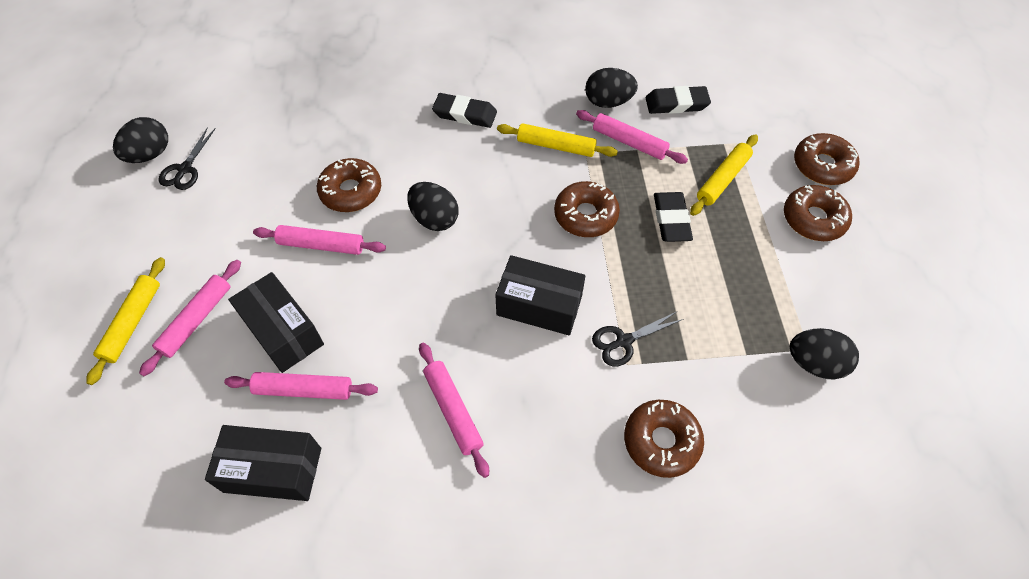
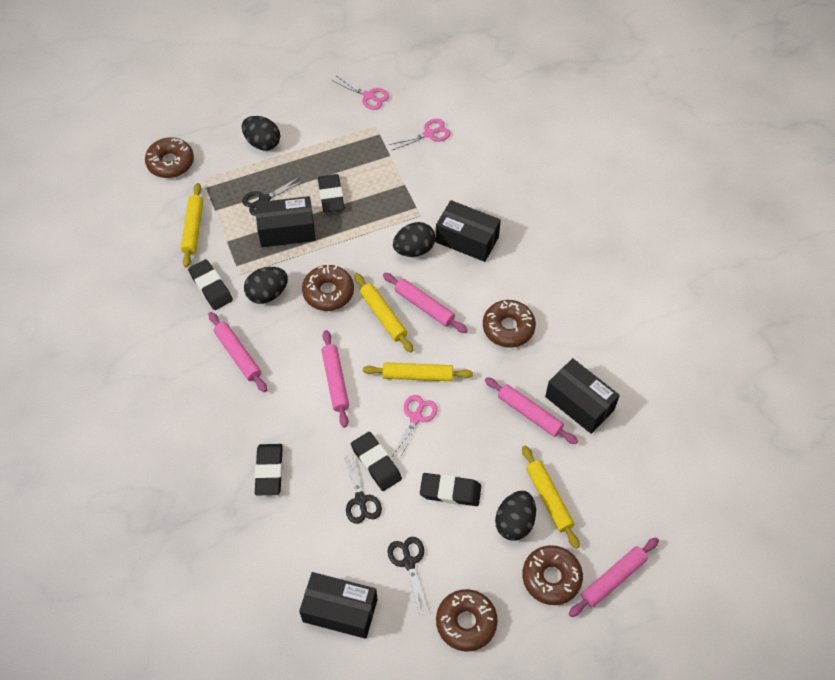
black box: [205,425,321,501] [228,272,324,373] [495,255,585,336] = 3 -> [255,196,316,247] [299,572,377,639] [436,200,501,262] [545,358,620,434] = 4
black eraser: [432,93,497,128] [646,86,711,114] [654,192,693,242] = 3 -> [188,259,233,310] [255,444,283,496] [318,174,345,212] [351,432,402,491] [420,473,481,506] = 5
black scissors: [158,127,216,190] [592,312,683,366] = 2 -> [242,176,304,216] [344,454,382,524] [388,537,428,615] = 3
pink scissors: none = 0 -> [333,76,389,110] [389,119,451,150] [391,395,438,461] = 3
yellow rolling pin: [86,257,165,385] [497,123,618,157] [690,134,758,216] = 3 -> [181,183,203,267] [354,273,413,353] [363,362,473,381] [522,445,579,549] = 4

